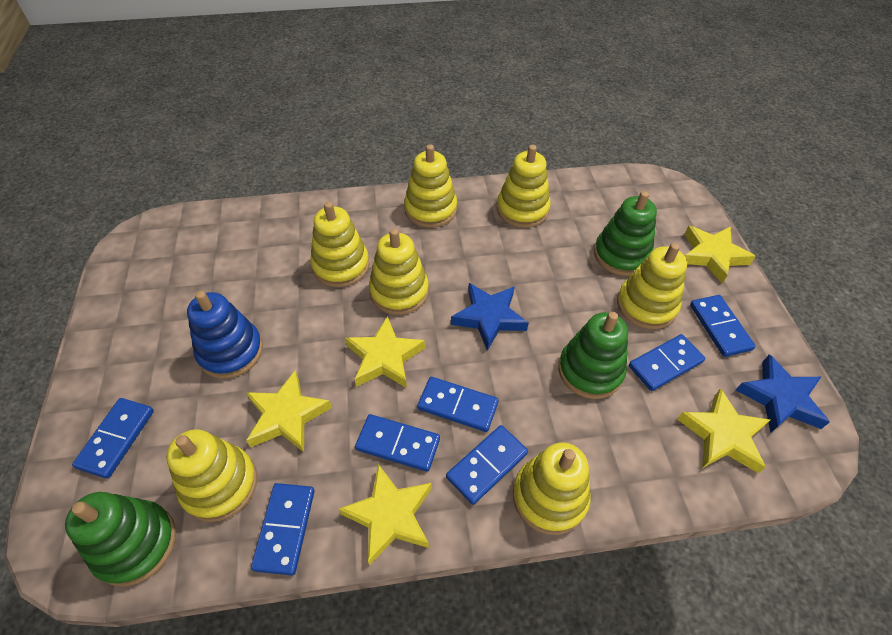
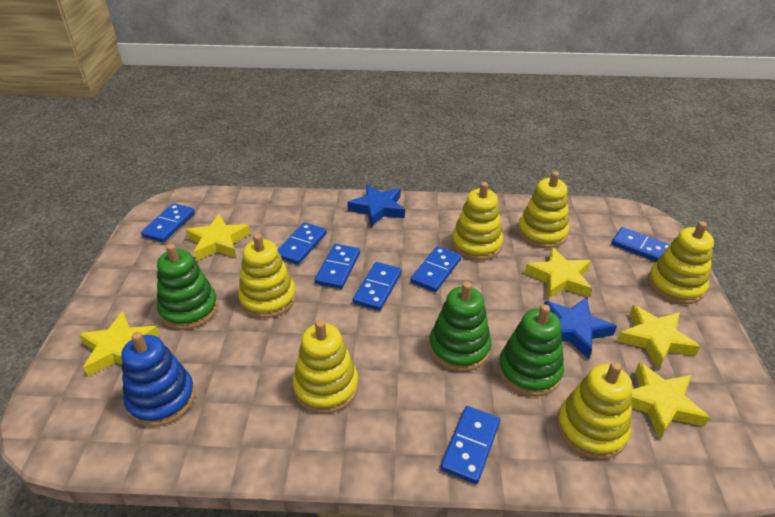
yellow stacking toy: [166,429,257,522] [310,202,369,287] [369,228,429,315] [404,144,457,228] [497,145,551,228] [513,442,591,535] [617,243,687,329] = 7 -> [238,233,296,318] [293,320,359,414] [452,182,503,260] [518,171,569,248] [557,362,632,459] [648,221,714,304] = 6

